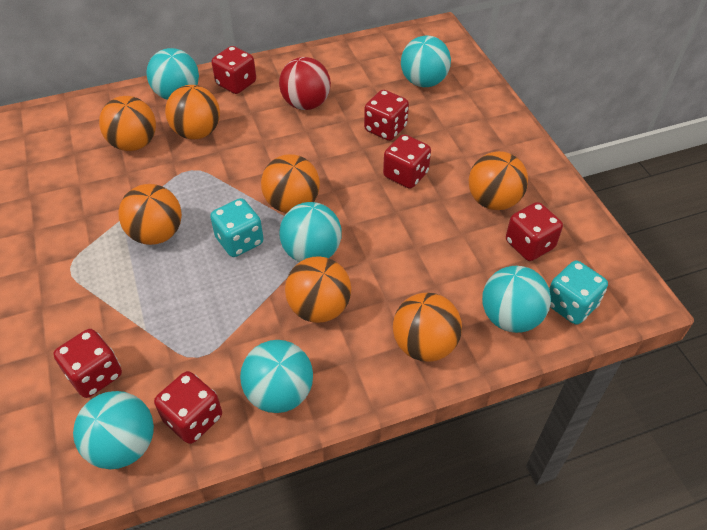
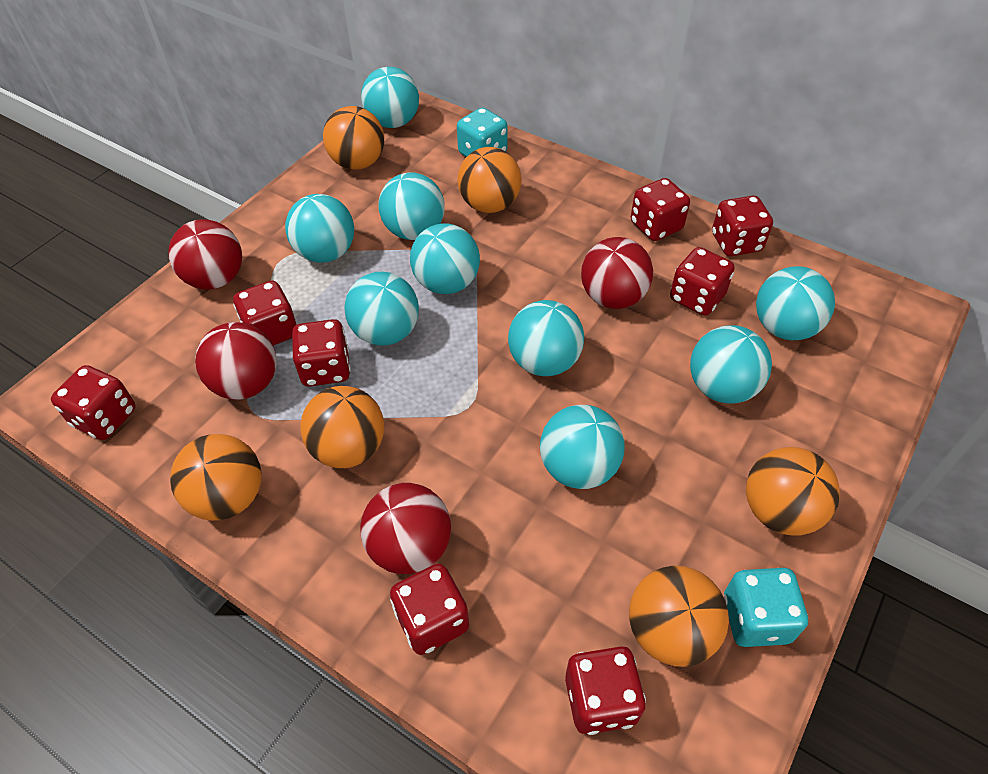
orange ball: [99,96,156,151] [118,184,182,245] [165,85,220,139] [261,154,320,213] [285,256,351,323] [393,292,462,362] [469,151,528,210] = 7 -> [170,434,262,521] [300,386,384,468] [323,106,384,170] [457,147,522,213] [629,566,729,667] [746,447,840,536] = 6
red ball: [279,57,331,110] = 1 -> [168,219,242,290] [195,322,277,400] [360,483,451,574] [581,237,653,309] = 4
red dice: [53,329,122,398] [154,371,222,444] [212,46,256,94] [364,90,409,141] [383,134,431,189] [506,202,563,261] = 6 -> [51,365,136,440] [233,281,297,346] [292,319,351,387] [390,564,469,655] [565,647,646,735] [631,178,690,241] [670,247,735,316] [712,196,773,256] = 8
turquoise ball: [73,391,154,469] [146,48,199,100] [240,340,313,413] [279,202,342,262] [401,36,451,87] [482,266,551,333] = 6 -> [285,194,354,263] [344,272,419,346] [361,67,419,128] [379,172,445,240] [410,223,480,294] [508,300,584,376] [540,405,625,489] [690,325,772,404] [756,266,835,340] = 9

